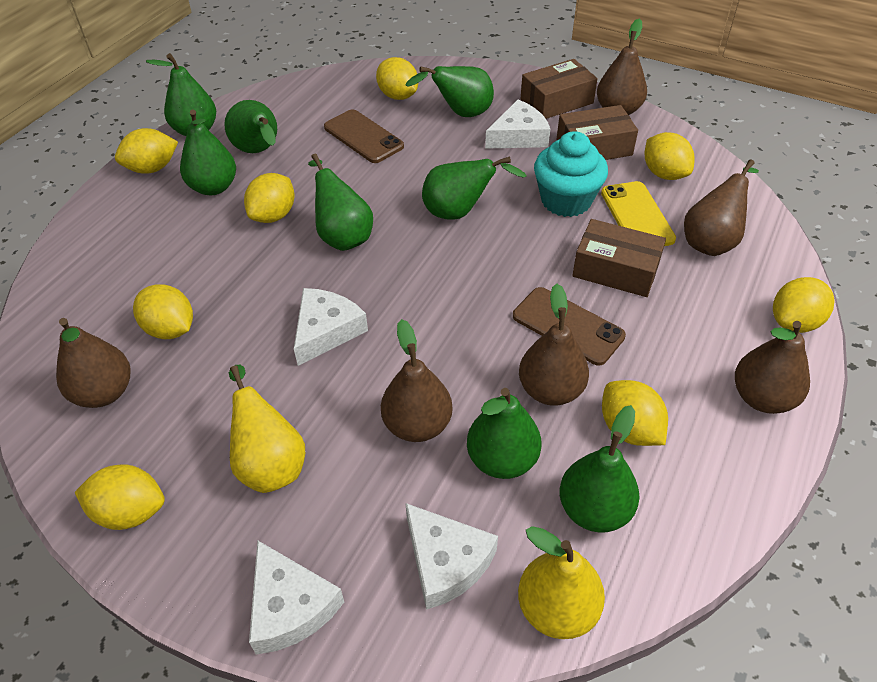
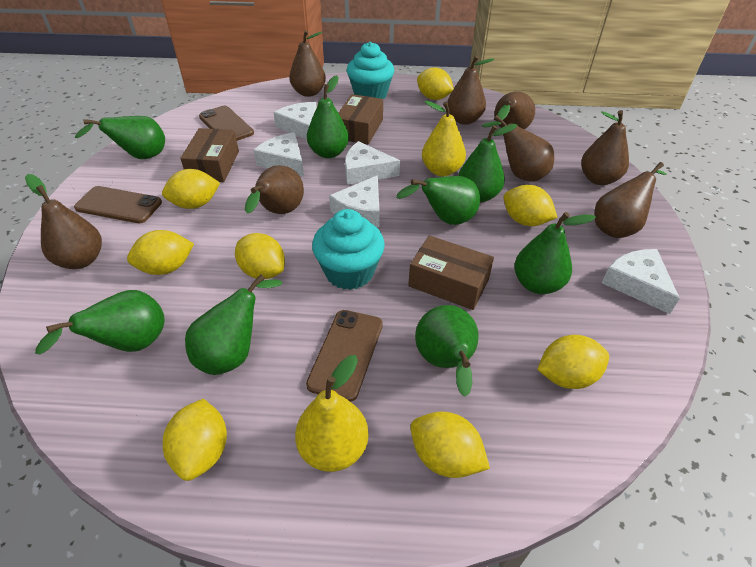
brown pear: [56,318,131,408] [381,319,453,442] [519,284,589,406] [597,19,647,115] [684,159,759,256] [735,321,810,414] = 6 -> [25,174,102,269] [245,165,304,214] [289,30,326,97] [447,56,495,125] [482,115,554,182] [494,91,535,129] [581,110,629,185] [594,162,667,238] = 8
brown phone: [324,109,404,163] [513,287,626,366] = 2 -> [74,186,162,223] [199,106,254,141] [306,310,383,402] = 3
turquoise cupcake: [534,131,608,217] = 1 -> [312,209,385,290] [347,42,394,99] = 2
white cheese: [249,540,344,655] [294,288,368,366] [405,503,498,610] [485,100,550,149] = 4 -> [254,132,304,177] [273,102,317,140] [329,175,380,227] [345,141,400,185] [602,249,680,314] = 5
yellow phone: [601,181,676,246] = 1 -> none = 0

